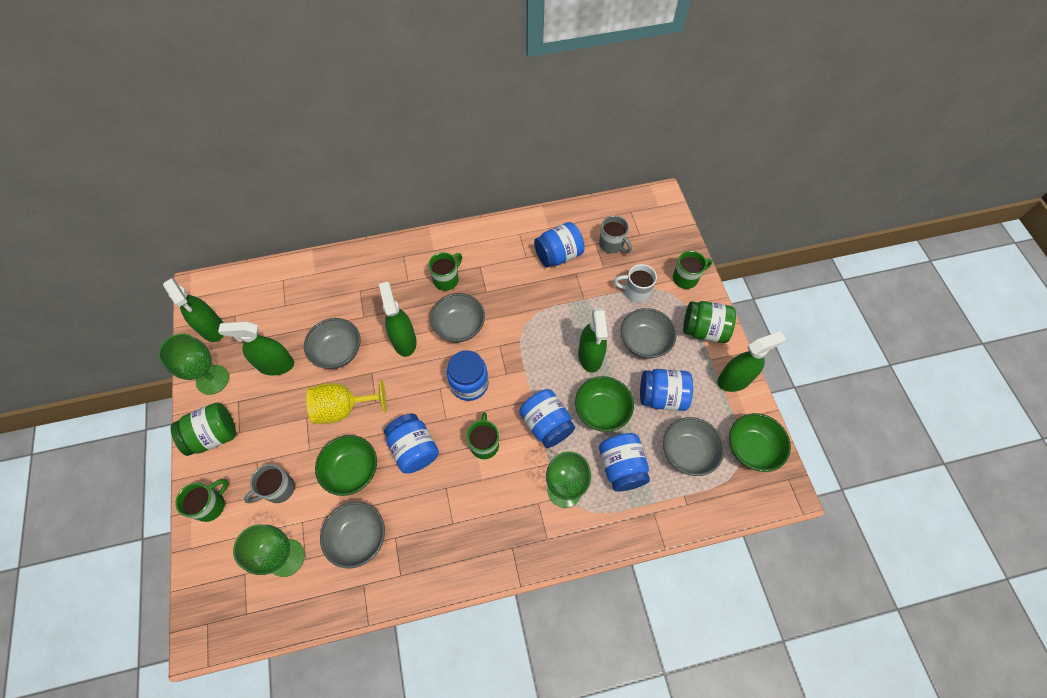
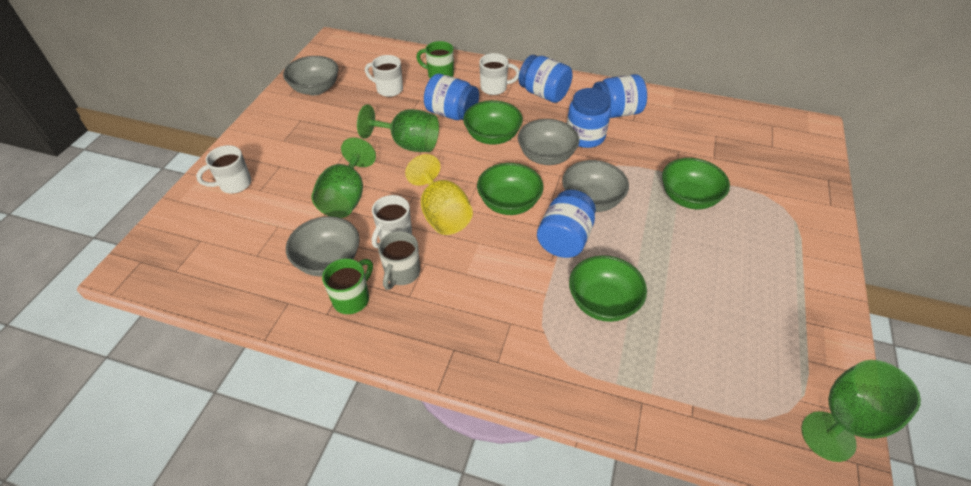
blue jar: [384,413,439,474] [447,350,489,401] [519,389,575,448] [534,222,585,268] [599,433,650,492] [640,369,693,411] = 6 -> [424,73,479,120] [519,55,573,103] [537,190,596,258] [567,88,611,148] [593,74,647,118] = 5
green bowl: [315,435,377,496] [575,376,634,432] [729,413,791,472] = 3 -> [463,100,523,145] [477,163,544,215] [569,255,647,322] [662,158,730,209] = 4
green jar: [170,402,236,456] [683,301,736,343] = 2 -> none = 0
green mug: [175,479,228,522] [428,252,462,291] [466,412,499,459] [673,251,712,289] = 4 -> [322,258,373,314] [416,41,454,78] = 2
green spray bottle: [163,278,224,342] [218,321,294,376] [379,282,417,357] [578,308,608,373] [717,331,786,392] = 5 -> none = 0
grey bowl: [304,318,360,369] [320,502,385,568] [430,293,485,343] [621,308,677,358] [663,417,724,476] = 5 -> [283,56,339,95] [286,216,360,276] [518,119,579,165] [562,160,629,212] = 4
grey mug: [244,464,295,503] [599,215,632,253] = 2 -> [378,231,420,290] = 1
white mug: [614,264,657,303] = 1 -> [196,145,251,194] [365,55,403,97] [372,195,412,248] [479,53,520,95] = 4

